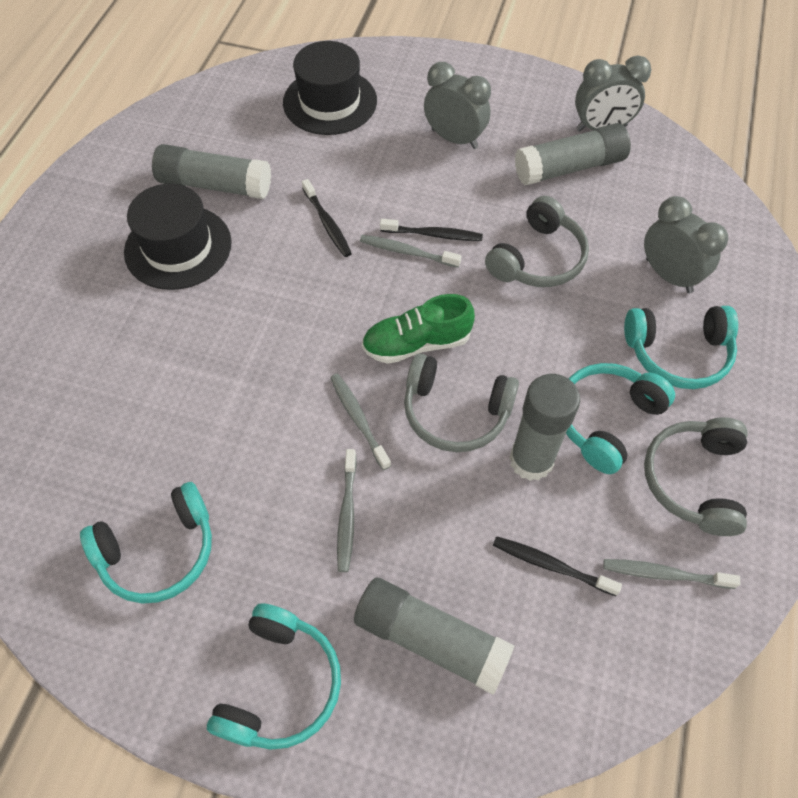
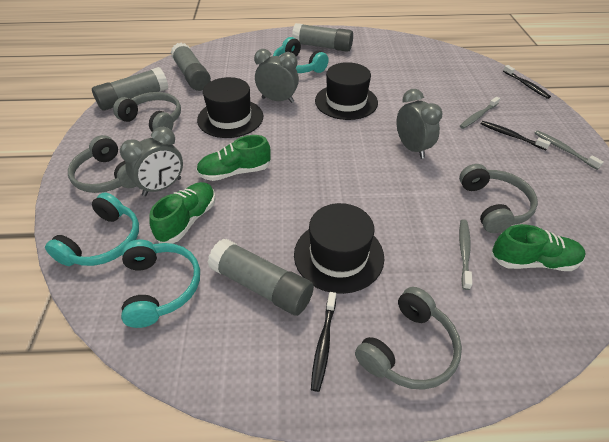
black hat: [124,183,232,290] [283,41,377,135] = 2 -> [197,77,263,138] [294,203,384,294] [315,62,378,120] = 3
green shoe: [362,294,475,364] = 1 -> [149,182,216,244] [196,135,271,181] [491,224,586,271] = 3
grey headphones: [404,353,519,452] [485,196,589,287] [644,417,747,536] = 3 -> [68,135,136,193] [113,92,181,132] [355,287,462,390] [459,164,538,233] = 4
grey toothbrush: [330,373,391,470] [337,449,357,572] [360,235,462,268] [603,559,740,589] = 4 -> [459,219,472,290] [460,97,500,129] [534,130,604,170] = 3
turquoise headphones: [80,482,212,604] [207,604,341,750] [566,363,675,474] [624,306,738,389] = 4 -> [45,192,139,266] [121,239,200,328] [273,37,329,73] = 3

